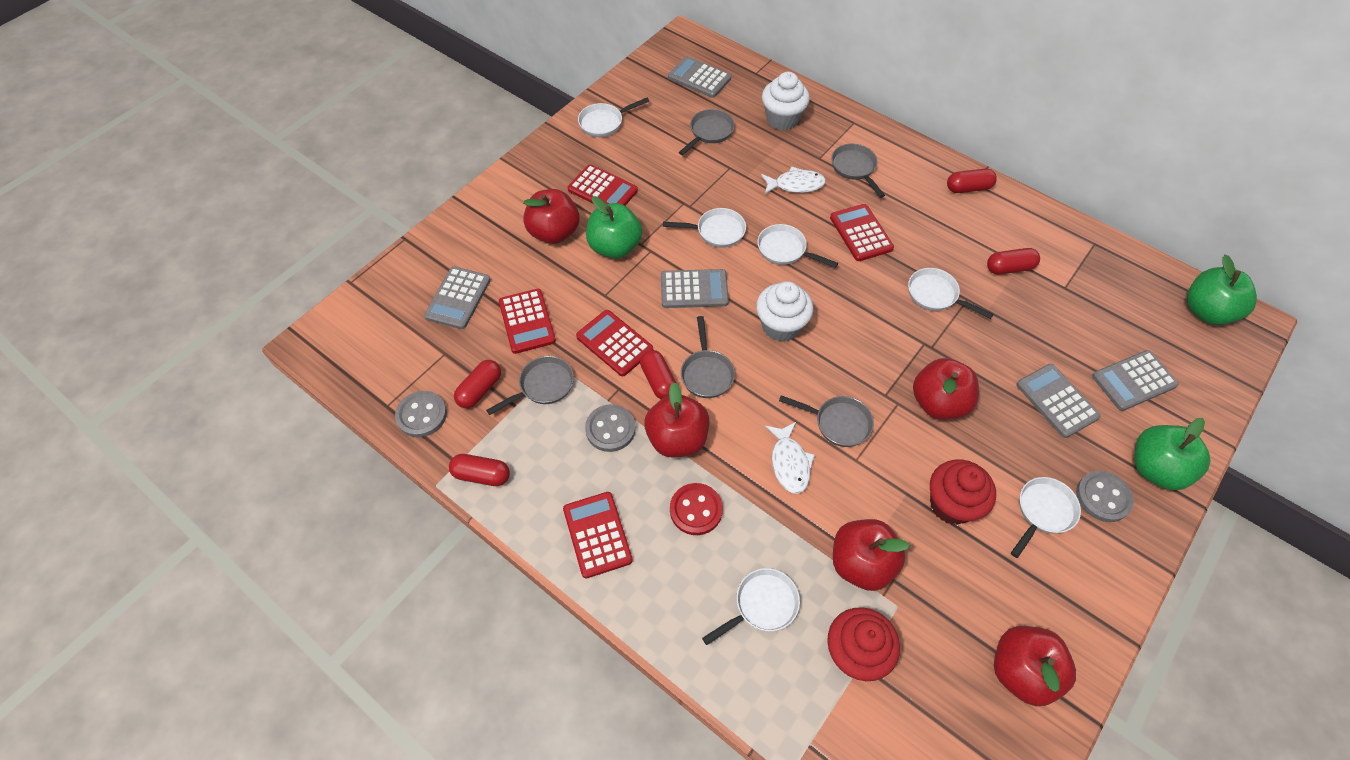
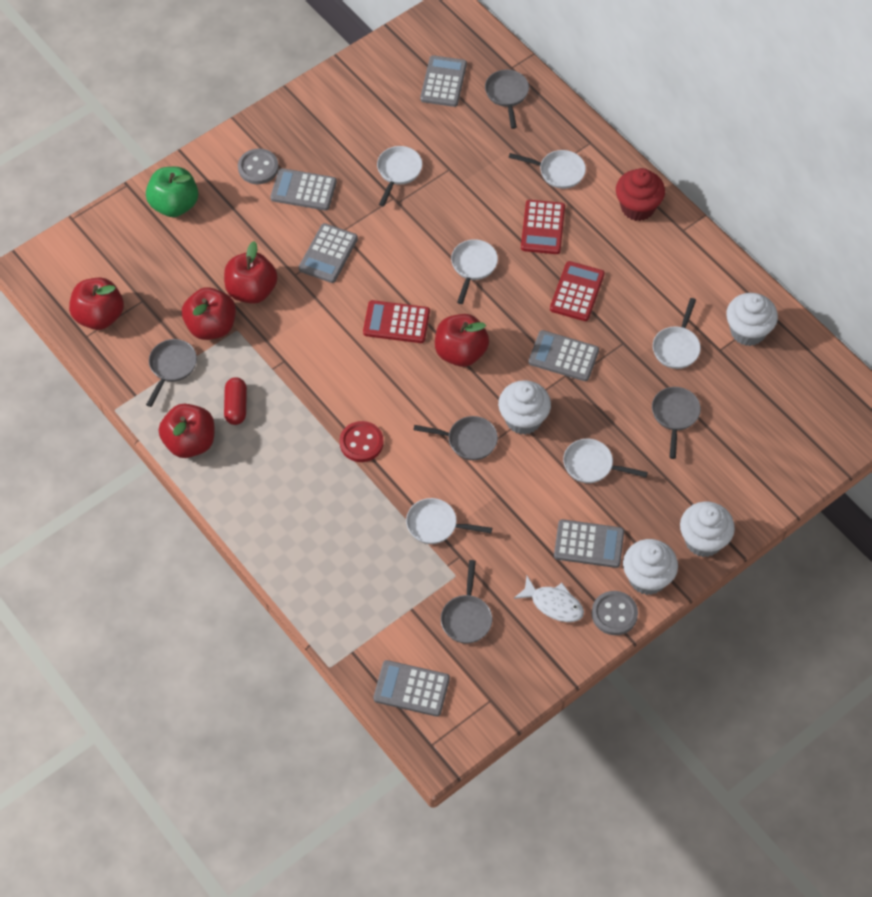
green apple: [586,196,642,259] [1134,418,1211,490] [1187,254,1257,325] = 3 -> [146,167,198,217] = 1
grey button: [395,391,447,437] [585,404,636,452] [1076,471,1134,522] = 3 -> [238,149,279,184] [592,591,638,635] = 2
grey calculator: [424,267,491,329] [661,269,729,308] [668,56,731,98] [1016,364,1100,438] [1092,350,1178,411] = 5 -> [271,168,337,210] [299,223,358,283] [374,660,450,717] [420,55,467,107] [528,330,599,381] [554,519,624,568] = 6
red calculator: [499,289,556,354] [563,492,633,578] [568,164,638,206] [576,310,653,376] [830,204,894,261] = 5 -> [363,300,430,343] [521,200,565,254] [550,261,605,321] = 3
red capsule: [449,454,510,486] [454,360,501,408] [640,350,677,399] [947,169,997,193] [987,248,1040,275] = 5 -> [224,377,247,425] = 1
red cupcake: [827,607,900,681] [930,459,996,525] = 2 -> [616,168,665,221] = 1
white cupcake: [756,281,813,342] [762,72,810,130] = 2 -> [498,380,551,435] [623,539,678,595] [680,502,735,557] [726,293,778,346] = 4
white fish: [761,167,826,194] [765,422,815,494] = 2 -> [513,576,584,622] = 1

